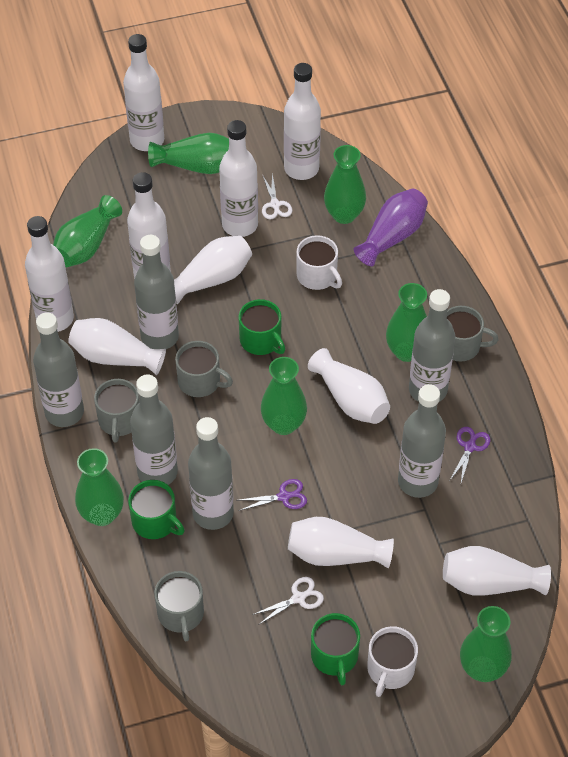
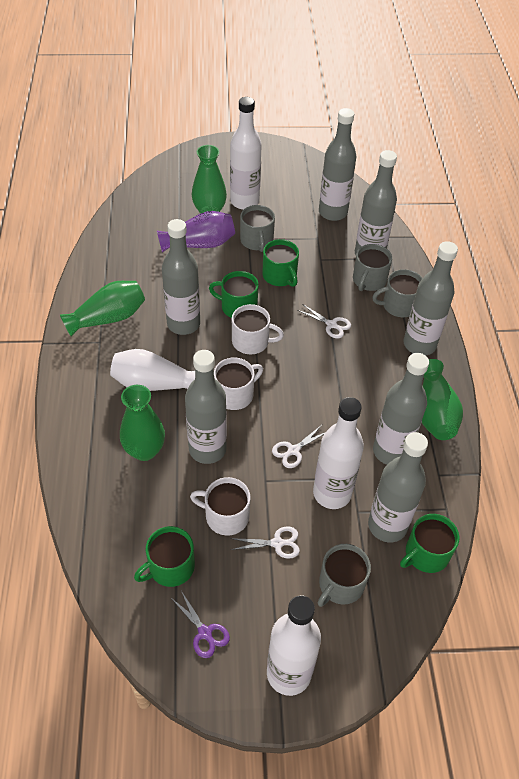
green mug: [128,480,185,539] [238,299,285,355] [311,613,360,685] = 3 -> [134,526,195,587] [209,271,259,318] [262,239,299,287] [400,514,459,573] = 4
green vase: [53,195,122,267] [75,448,124,526] [148,133,229,174] [261,357,307,435] [324,145,366,224] [386,283,427,362] [460,606,512,682] = 7 -> [60,281,145,336] [120,385,165,461] [192,145,227,214] [422,359,463,440] = 4
grey bottle: [33,312,84,427] [130,375,178,485] [134,235,179,349] [188,417,234,530] [398,384,446,498] [409,289,455,402] = 6 -> [162,219,200,335] [185,350,227,464] [319,108,356,221] [355,150,397,255] [368,432,428,542] [373,353,429,465] [403,241,458,355] = 7
purple scissors: [239,479,307,511] [450,427,490,483] = 2 -> [171,591,230,658] = 1
white bottle: [25,216,74,332] [123,34,164,151] [127,172,171,279] [219,120,258,237] [284,63,321,180] = 5 -> [230,97,262,210] [267,595,321,696] [313,397,364,509] = 3
white mug: [297,235,342,290] [367,626,418,697] = 2 -> [190,477,250,535] [214,357,263,410] [232,304,284,354] = 3
white scissors: [252,577,324,625] [262,173,293,219] = 2 -> [230,526,300,559] [272,425,325,468] [297,304,351,339] = 3
white vase: [68,318,166,375] [174,235,252,304] [288,517,394,568] [308,348,390,424] [443,546,551,595] = 5 -> [110,349,195,391] = 1

